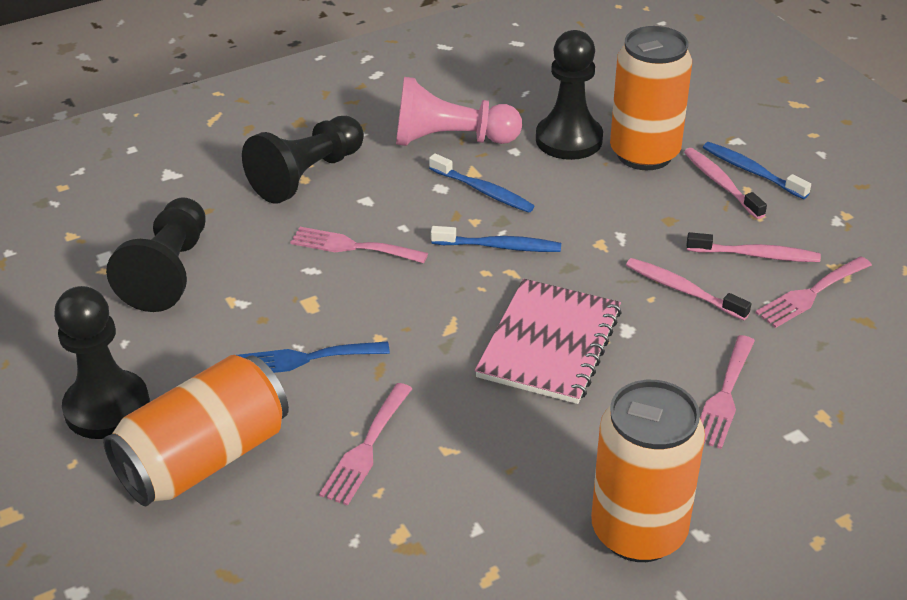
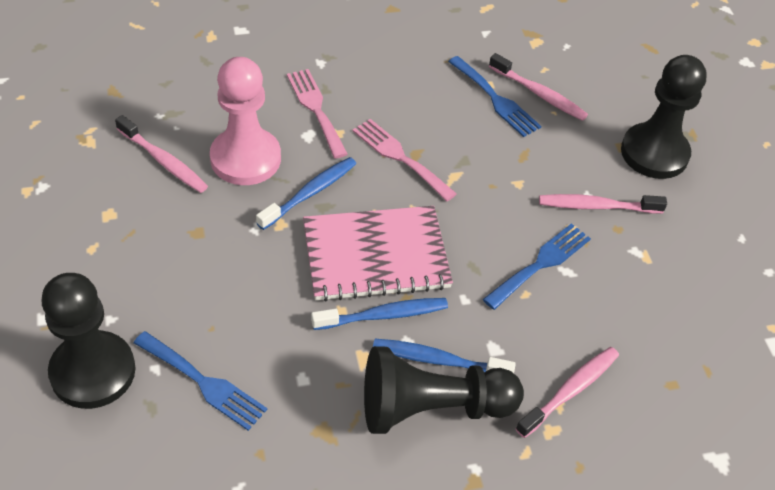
black pawn: [54,286,150,439] [106,197,206,312] [242,116,364,204] [536,30,603,160] = 4 -> [41,273,136,409] [364,346,524,434] [621,55,707,179] = 3
blue fork: [237,342,390,373] = 1 -> [134,331,267,431] [448,56,541,137] [483,223,591,310] = 3
orange can: [103,355,289,507] [591,380,705,562] [610,26,692,170] = 3 -> none = 0
pink fork: [290,227,428,263] [319,383,412,506] [700,335,755,449] [755,256,872,328] = 4 -> [287,69,348,159] [353,119,457,202] = 2
pink toothbrush: [626,258,751,320] [684,148,767,219] [687,232,821,262] = 3 -> [115,115,208,193] [489,53,588,121] [516,347,619,438] [539,194,667,214] = 4

